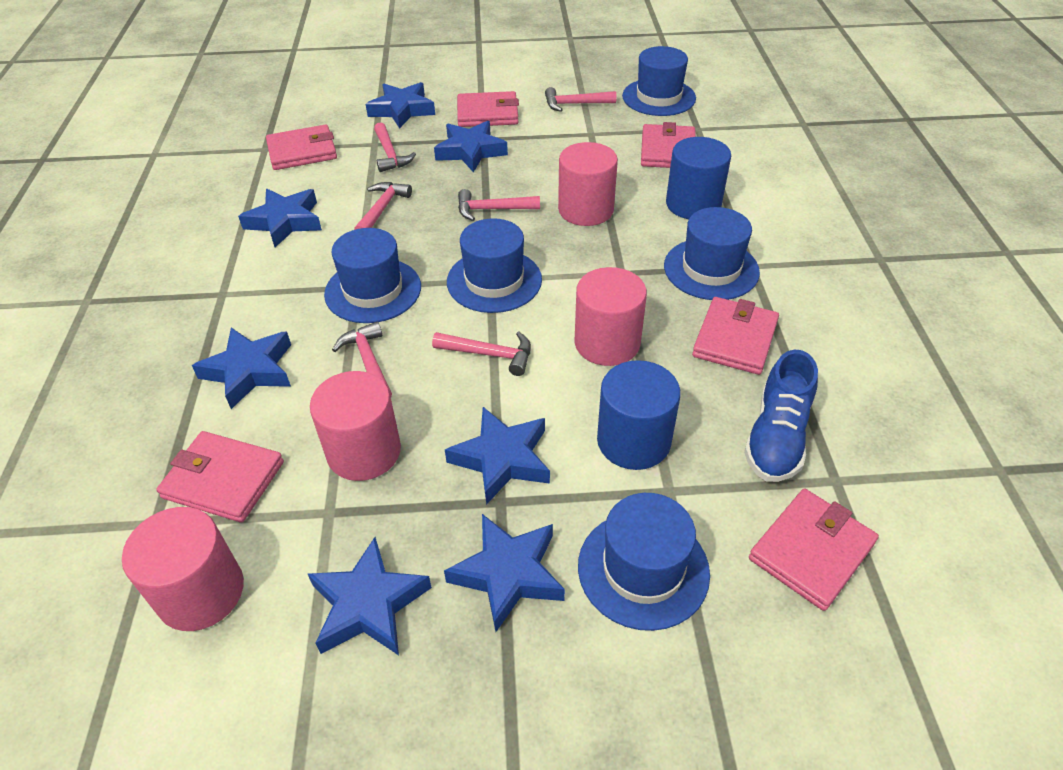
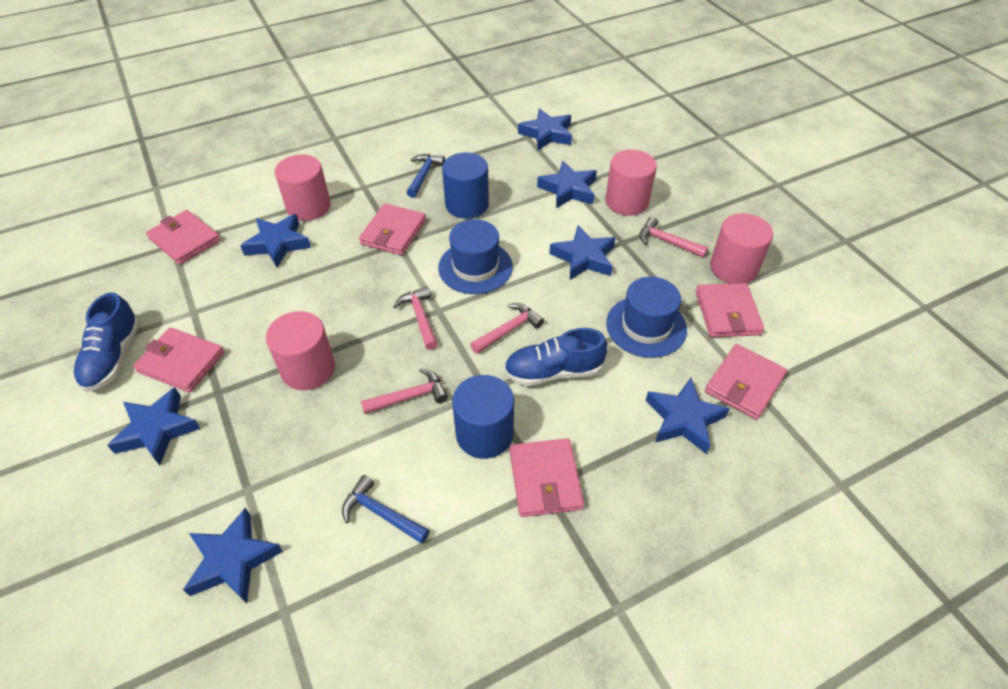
blue hammer: none = 0 -> [342,475,430,544] [407,154,445,198] = 2
blue hat: [324,228,421,323] [447,218,542,313] [578,493,710,631] [622,46,696,116] [664,207,760,300] = 5 -> [438,220,513,294] [606,277,687,358] = 2
blue shoe: [744,350,818,482] = 1 -> [74,292,140,392] [504,328,607,386] = 2
pink hammer: [332,322,392,397] [354,182,412,230] [374,122,416,172] [432,332,531,376] [458,189,540,221] [545,87,616,112] = 6 -> [361,368,448,414] [393,286,438,350] [470,303,544,354] [639,217,708,258] = 4

